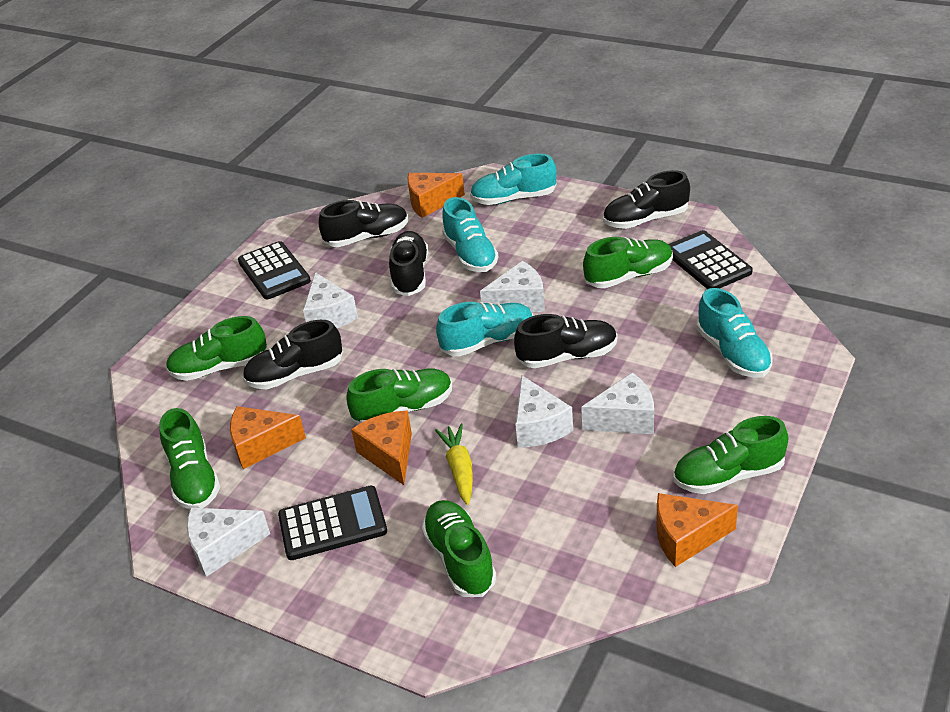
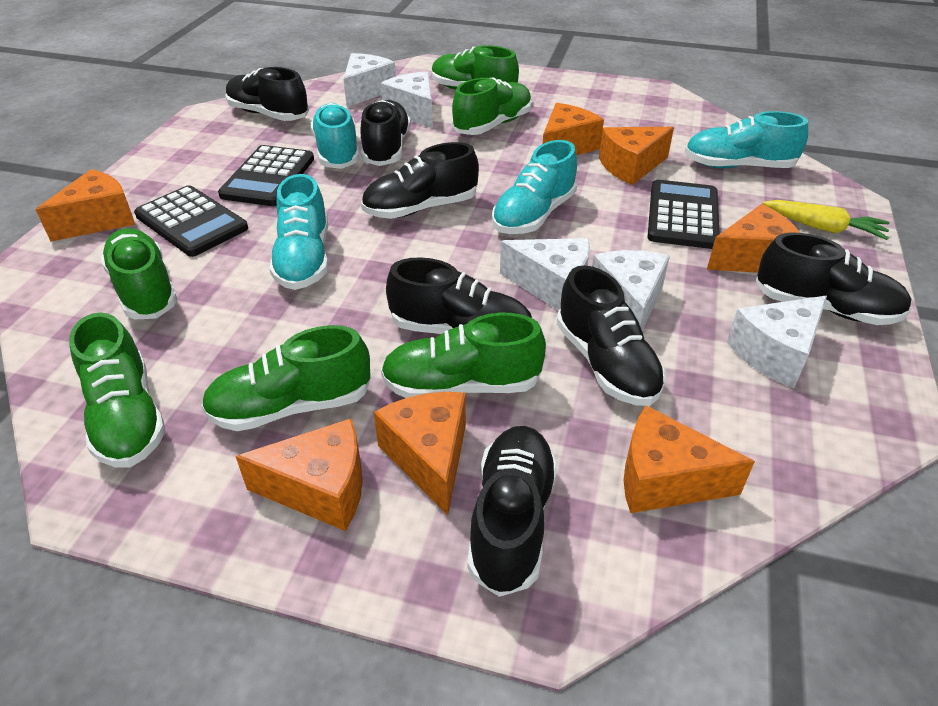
black shoe: [242,320,343,389] [319,200,409,247] [389,231,428,296] [514,314,617,368] [603,170,690,229] = 5 -> [225,67,309,121] [360,100,411,166] [361,142,479,219] [386,257,532,334] [467,426,558,597] [557,265,666,406] [755,233,911,325] = 7
orange cheese: [230,406,306,469] [351,411,412,485] [407,173,465,218] [656,493,738,567] = 4 -> [35,169,135,242] [235,418,363,531] [374,392,466,515] [543,103,604,155] [599,127,674,185] [624,405,755,513] [707,204,800,273] = 7

